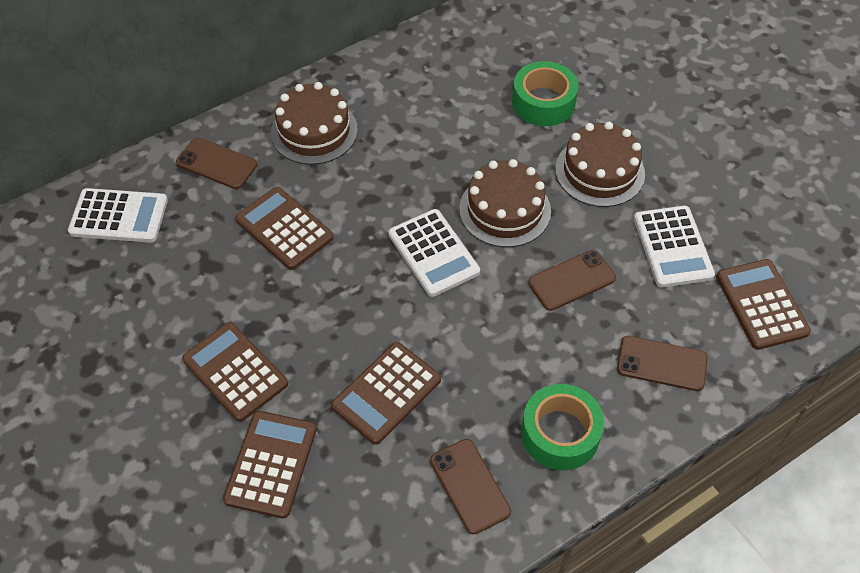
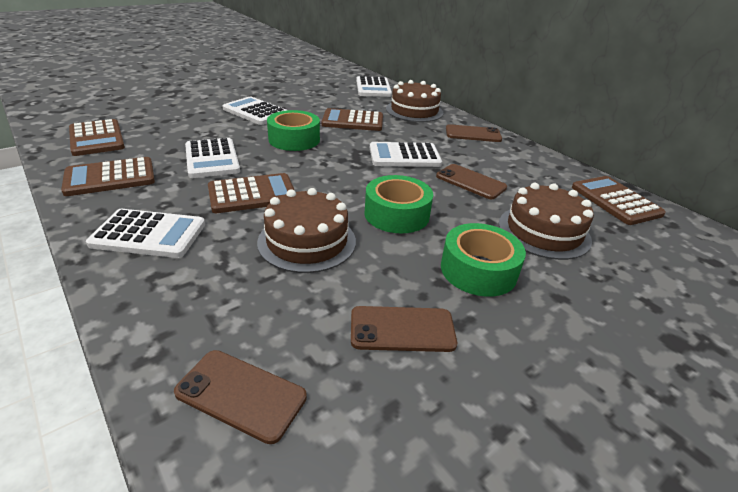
green tape: [512,61,578,126] [521,384,604,470] = 2 -> [267,110,320,151] [364,175,433,233] [441,223,526,297] = 3
white calculator: [68,188,168,243] [388,209,480,297] [634,206,715,287] = 3 -> [86,209,205,258] [185,138,240,178] [223,97,287,125] [356,76,392,97] [370,142,442,167] = 5

